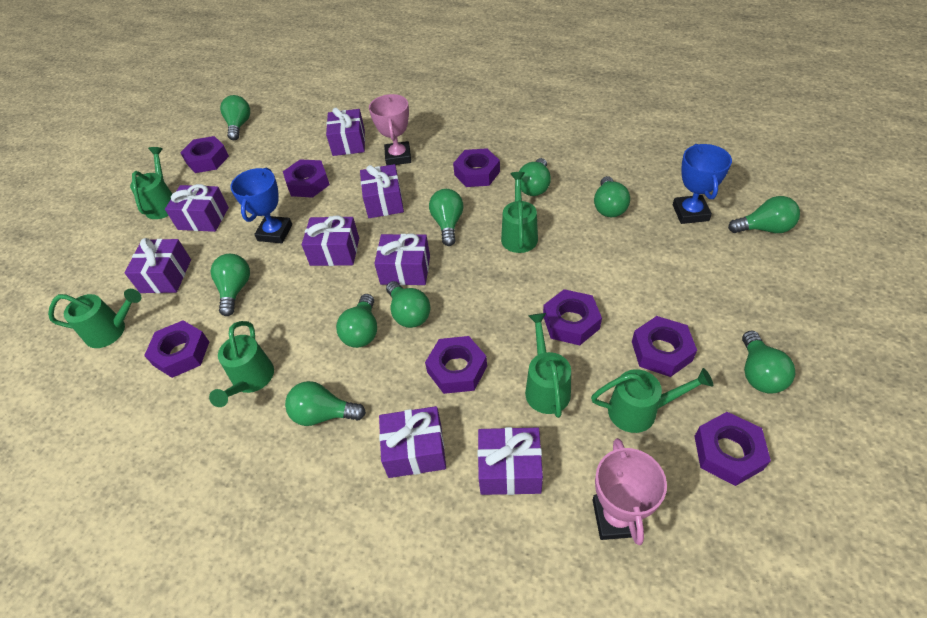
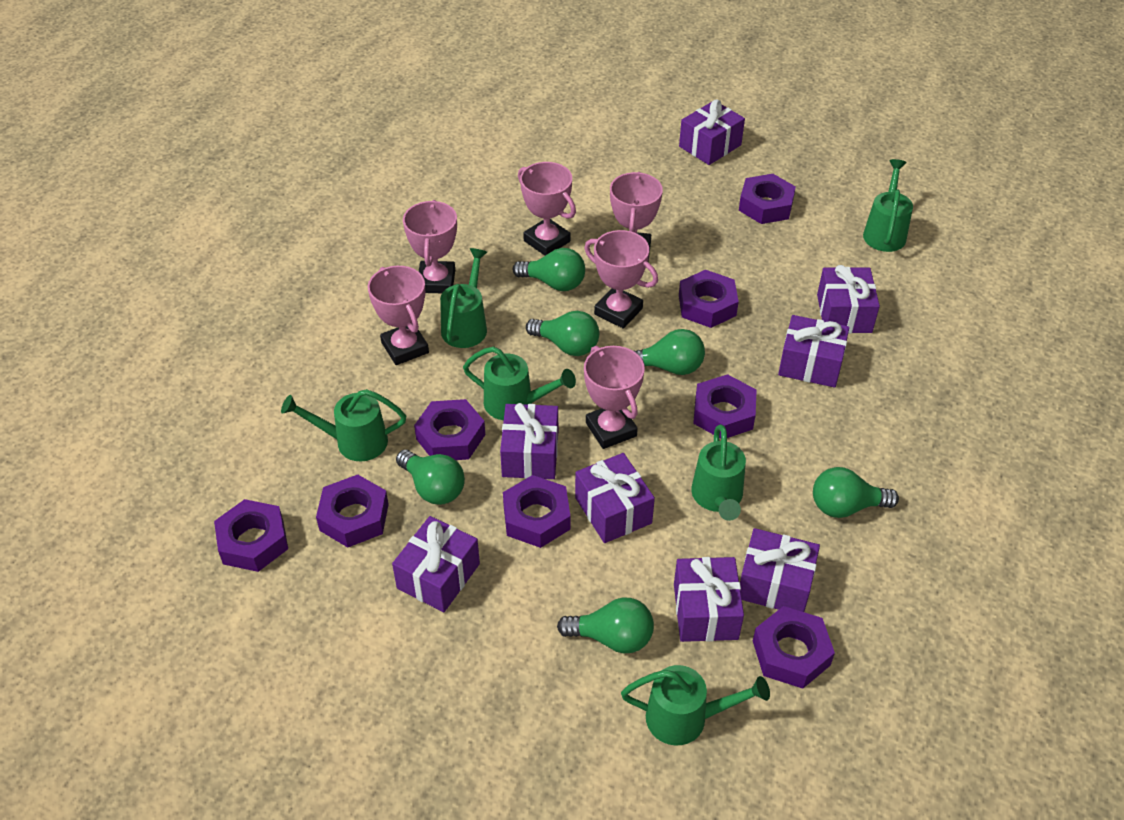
blue trophy: [230,168,292,243] [673,144,732,224] = 2 -> none = 0
green light bulb: [211,254,250,316] [220,95,250,140] [285,381,366,426] [336,294,377,348] [386,281,431,328] [429,189,463,246] [519,158,551,196] [594,176,630,217] [728,196,800,233] [742,331,795,394] = 10 -> [396,450,465,505] [513,248,585,291] [526,311,599,356] [557,598,654,653] [633,329,705,375] [813,467,899,518] = 6
pink trophy: [369,94,411,165] [593,438,667,545] = 2 -> [368,266,429,365] [403,200,457,293] [518,162,576,256] [584,230,658,329] [584,346,645,449] [610,172,663,262] = 6

